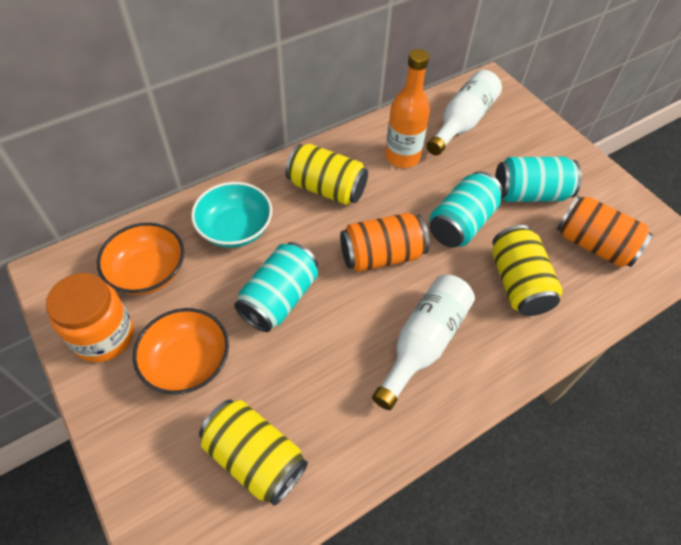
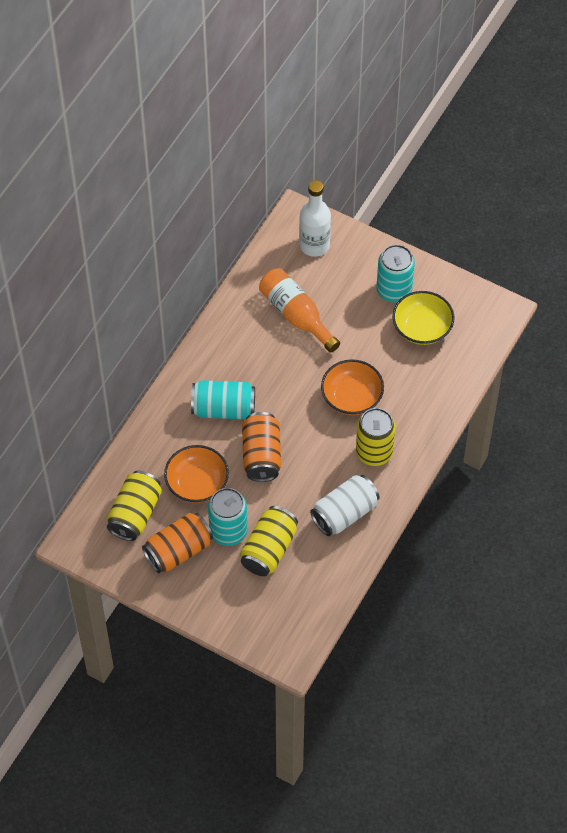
orange jar: [46,273,134,362] = 1 -> none = 0
turquoise bowl: [191,182,272,248] = 1 -> none = 0
white bottle: [372,275,475,410] [427,70,502,155] = 2 -> [299,180,331,257] = 1
white can: none = 0 -> [310,475,379,536] = 1
yellow bowl: none = 0 -> [393,291,454,345] = 1

